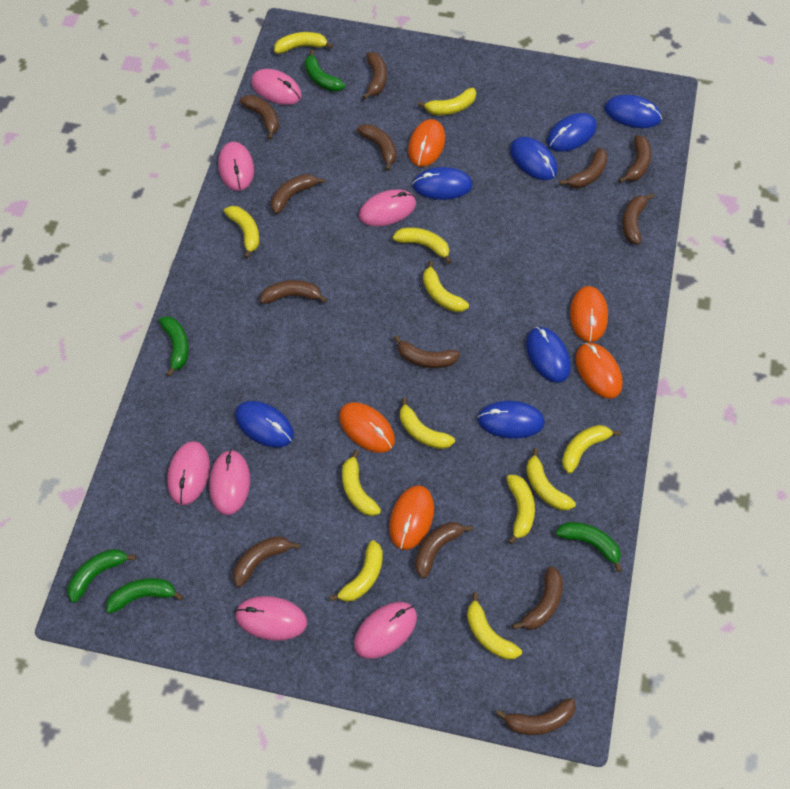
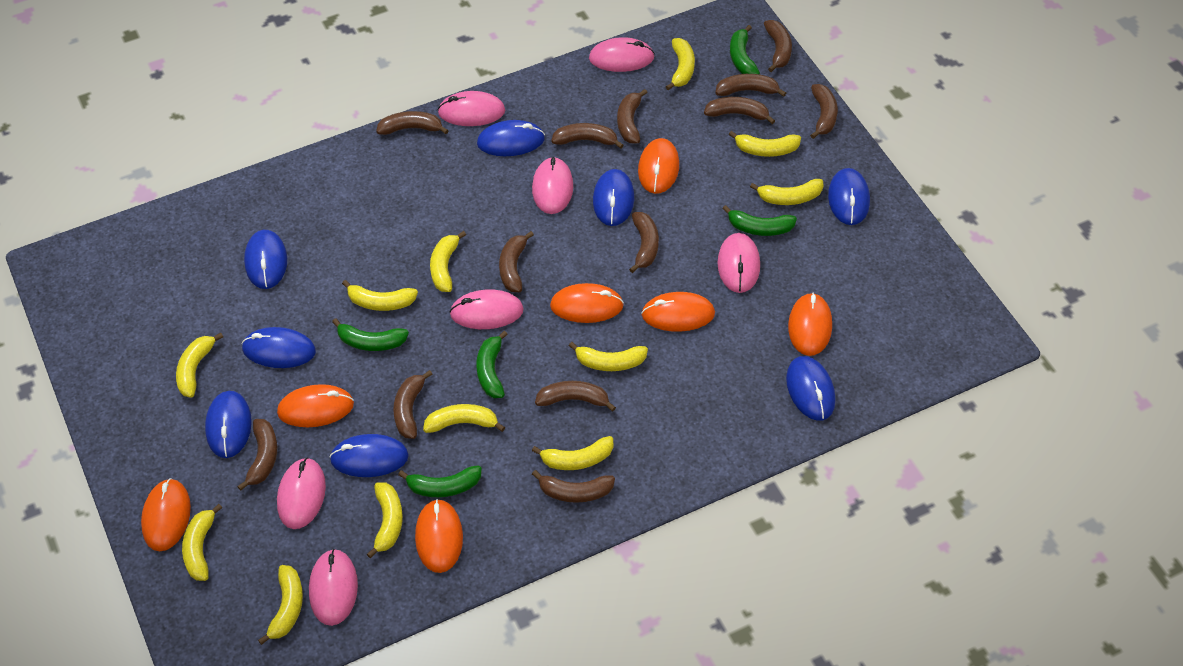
blue mouse: [235,401,294,447] [413,167,473,200] [477,401,545,439] [510,137,558,180] [526,327,571,383] [547,113,597,152] [605,95,662,128] = 7 -> [205,391,252,458] [241,327,316,368] [244,230,287,289] [329,434,409,477] [477,120,545,156] [593,169,634,226] [786,356,836,421] [828,168,870,225] = 8
orange mouse: [339,402,395,453] [389,485,434,550] [408,119,445,167] [570,286,608,342] [576,343,622,399] = 5 -> [141,478,191,551] [277,384,354,427] [415,499,463,573] [550,283,624,323] [638,138,679,194] [641,292,715,332] [788,293,832,356] = 7

